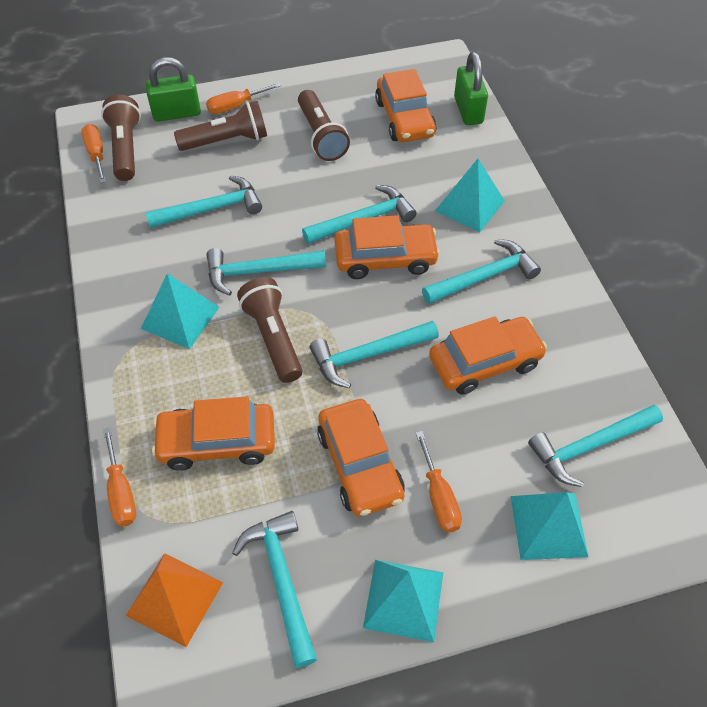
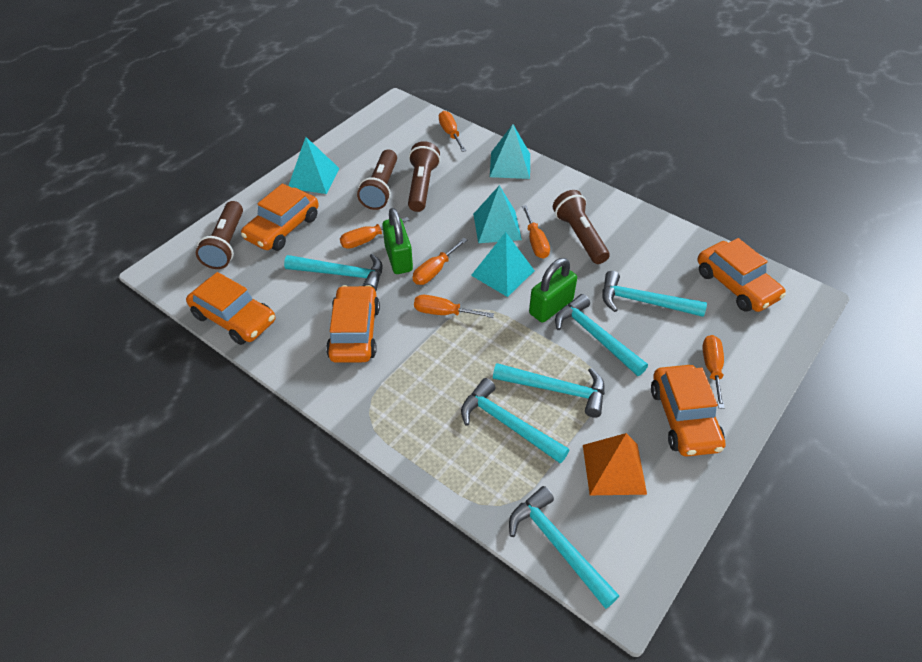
orange screwdriver: [81,124,106,183] [103,428,136,527] [206,83,281,114] [416,431,462,532] = 4 -> [340,217,409,249] [413,238,467,285] [414,295,494,318] [439,111,466,152] [522,205,550,259] [702,335,725,409] = 6
turquoise hammer: [145,175,262,228] [206,248,326,296] [232,511,317,668] [302,185,417,244] [309,321,439,388] [422,239,541,304] [528,405,663,487] = 7 -> [284,254,383,291] [461,378,569,463] [493,363,605,418] [509,486,619,609] [555,294,648,376] [602,271,707,317] = 6

